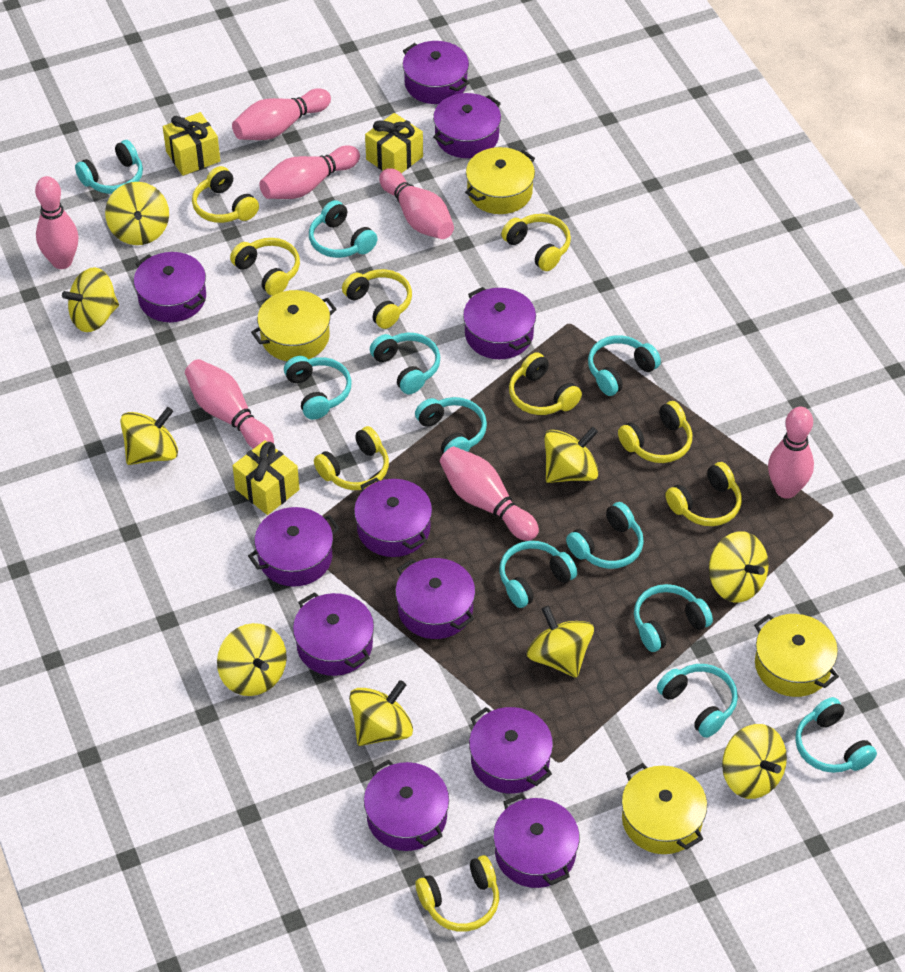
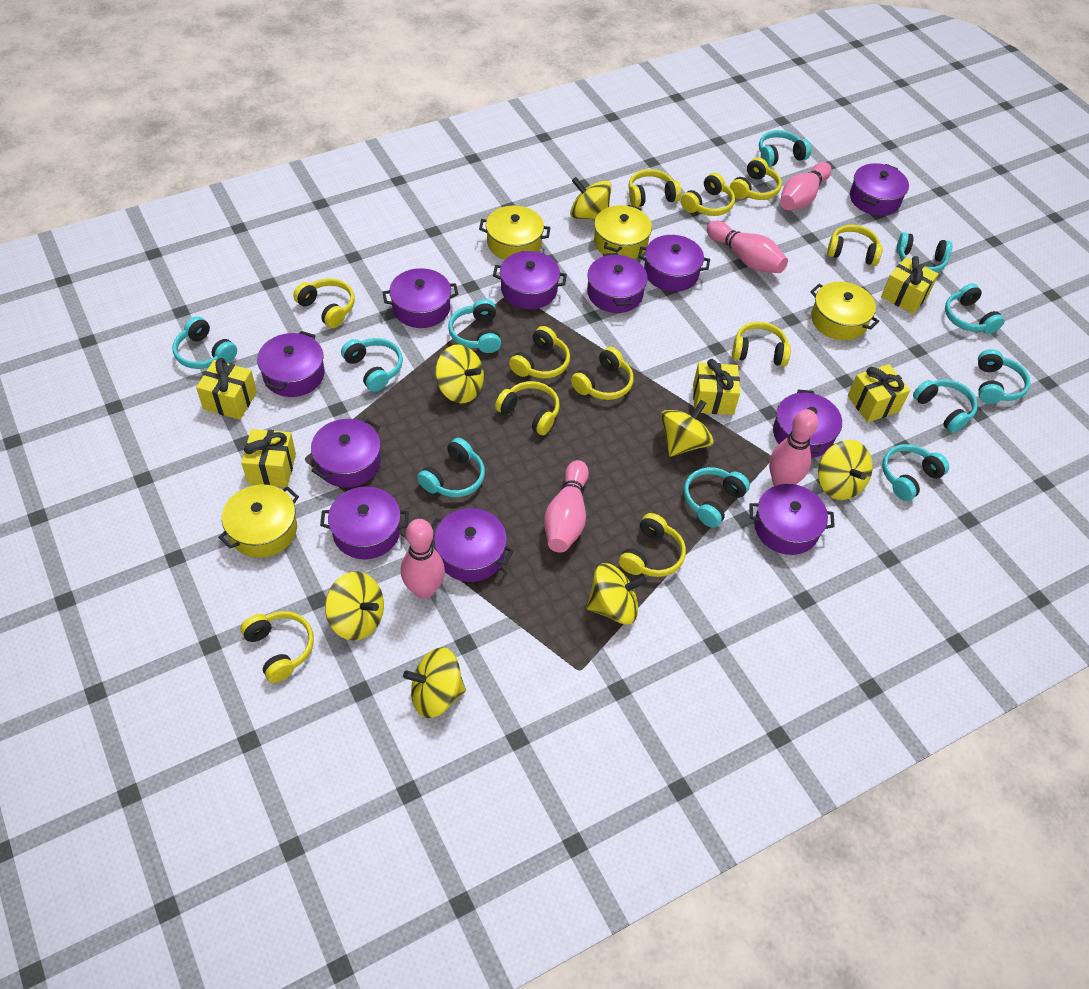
pink bowling pin: [35,176,78,269] [185,359,274,449] [232,88,331,140] [259,145,360,199] [379,168,454,239] [440,446,539,541] [768,407,814,498] = 7 -> [401,519,445,599] [544,460,589,553] [707,221,788,273] [769,409,818,486] [780,162,832,210] = 5
yellow gift: [163,112,220,176] [232,440,300,515] [365,113,423,173] = 3 -> [196,358,257,420] [241,429,296,487] [693,359,740,415] [848,364,910,422] [881,256,939,314] = 5
yellow headphones: [192,166,259,223] [230,238,300,296] [314,426,389,490] [342,269,412,329] [415,855,499,932] [501,214,571,271] [509,352,582,415] [618,401,692,463] [665,462,742,526] = 9 -> [240,611,314,683] [293,278,355,328] [495,381,560,435] [509,326,570,379] [571,347,634,400] [619,513,686,577] [628,169,681,207] [681,173,735,216] [730,157,782,200] [732,322,791,367] [827,225,883,266] = 11
yellow spinning top: [62,267,119,332] [105,182,169,245] [120,407,178,465] [217,623,287,696] [349,680,413,746] [527,605,594,678] [544,427,599,483] [709,531,769,603] [722,724,787,799] = 9 -> [325,572,384,641] [403,647,466,718] [435,344,484,404] [570,177,612,220] [586,563,647,625] [661,400,713,457] [818,440,873,500] = 7

